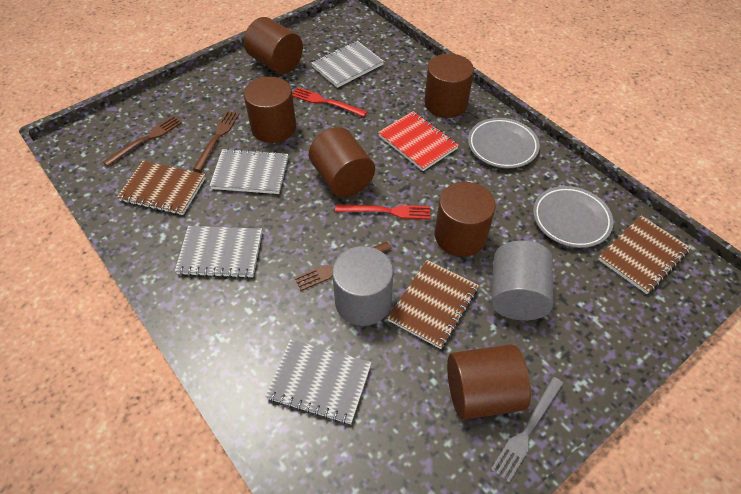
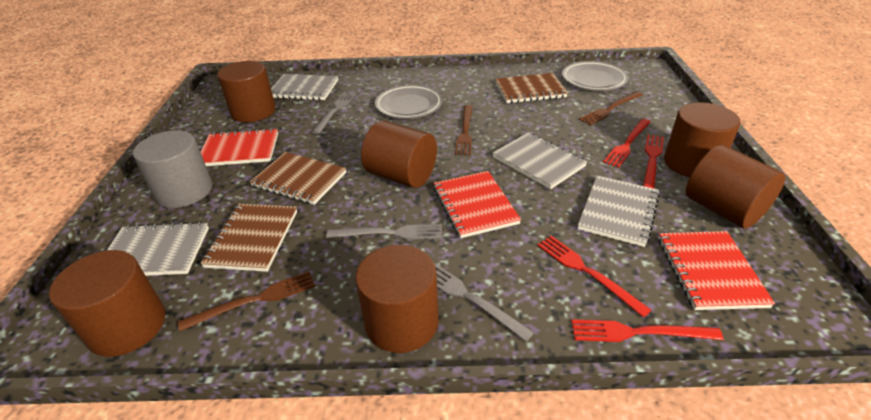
grey cylinder: [332,246,393,326] [491,240,553,320] = 2 -> [133,130,212,208] = 1
grey fork: [491,377,564,483] = 1 -> [312,92,357,134] [326,224,442,240] [434,263,534,342] = 3
red fork: [292,87,367,117] [335,205,430,219] = 2 -> [537,236,652,317] [572,319,723,342] [603,119,650,168] [643,134,664,189] = 4
red notebook: [378,111,459,171] = 1 -> [201,128,278,166] [433,171,521,238] [658,231,775,310] = 3

